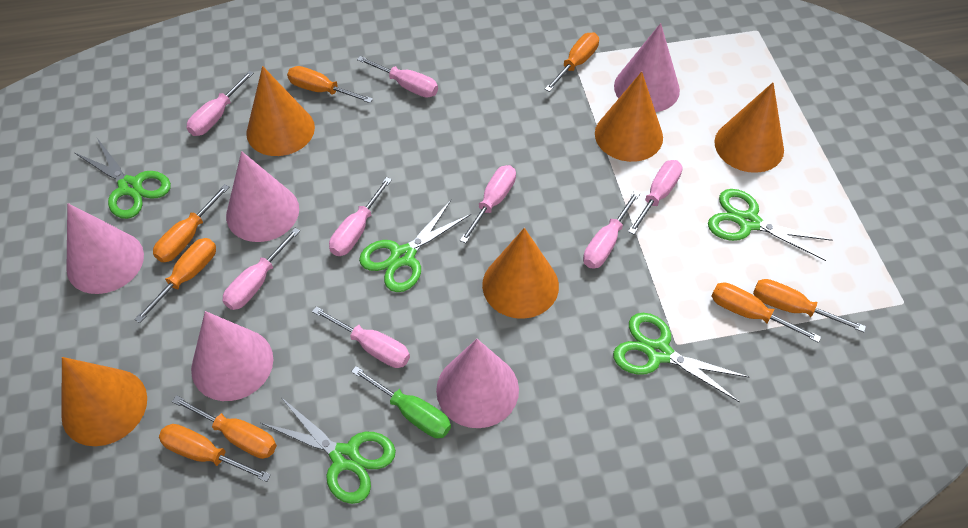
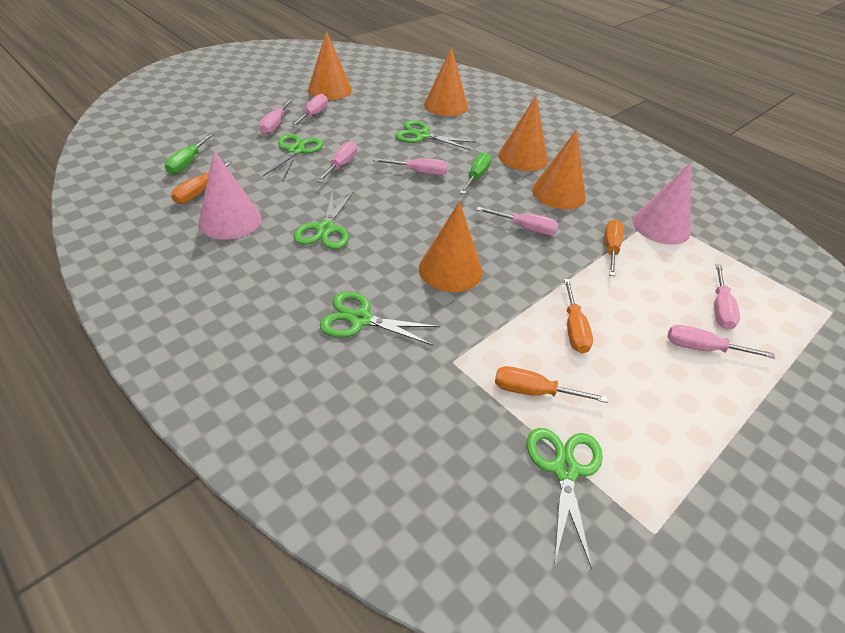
green screwdriver: [351,366,451,438] = 1 -> [165,133,215,174] [460,152,492,194] = 2
orange screwdriver: [134,238,216,323] [153,184,230,262] [159,424,271,482] [172,395,277,459] [287,66,373,103] [545,33,599,92] [712,282,821,343] [753,279,866,332] = 8 -> [171,160,233,204] [495,366,607,403] [564,279,593,353] [605,219,624,276] = 4
pink cone: [66,203,144,294] [191,311,273,401] [226,151,299,242] [436,339,519,428] [614,23,680,112] = 5 -> [199,151,261,240] [633,162,691,245] = 2
pink screwdriver: [187,71,254,136] [222,228,300,310] [312,306,410,368] [329,177,392,256] [357,56,438,98] [460,165,516,243] [583,191,640,269] [628,160,682,235] = 8 -> [259,99,293,134] [290,94,328,127] [316,141,357,183] [373,158,448,175] [477,207,558,235] [667,325,775,359] [714,264,740,330] = 7

